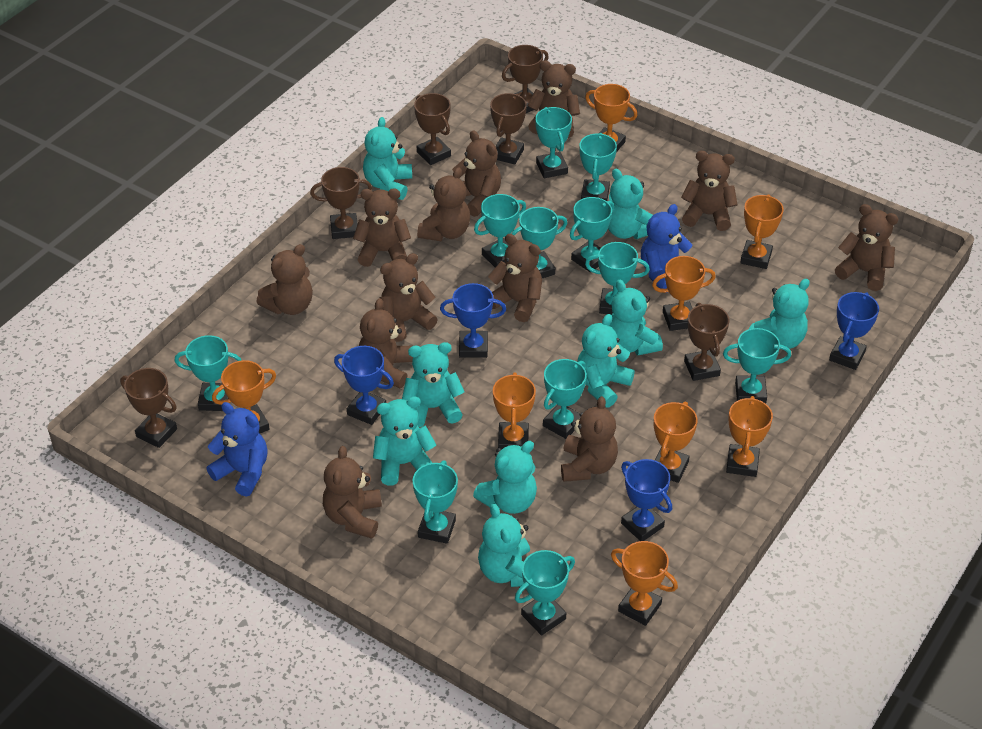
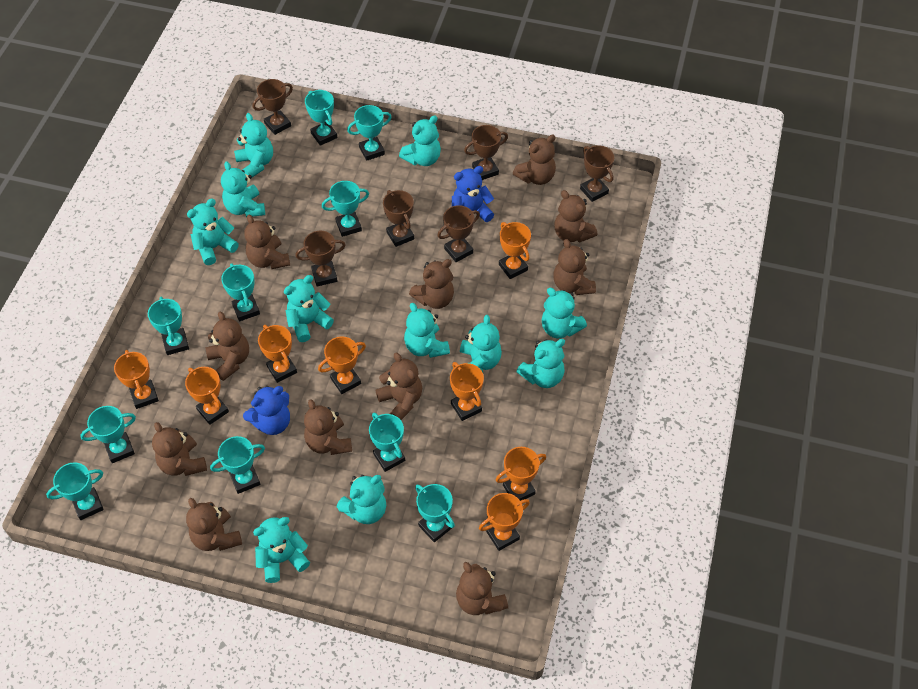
blue trophy: [334,346,394,425] [440,283,506,358] [621,459,672,541] [829,292,879,370] = 4 -> none = 0
brown teddy bear: [257,244,313,315] [323,446,382,539] [353,189,411,267] [359,298,413,388] [379,253,438,342] [417,167,470,241] [452,130,501,217] [488,234,542,322] [527,60,580,138] [561,396,618,482] [681,151,738,231] [835,204,898,291] = 12 -> [152,422,207,476] [186,498,242,551] [205,312,249,381] [244,215,290,269] [304,399,352,455] [375,352,422,420] [409,259,454,309] [456,562,508,615] [513,134,556,185] [553,239,596,295] [554,190,597,242] = 11
turquoise teddy bear: [363,117,412,200] [373,396,436,485] [402,342,464,427] [473,441,537,514] [478,504,530,587] [577,314,635,407] [608,168,653,239] [609,279,663,355] [749,279,810,349] = 9 -> [187,199,239,265] [221,161,265,217] [234,113,273,177] [253,517,310,583] [284,275,334,342] [337,475,386,524] [399,115,441,166] [404,303,450,358] [460,315,502,373] [516,339,565,388] [542,288,587,338] = 11
turquoise trophy: [175,335,242,411] [413,460,458,544] [474,194,526,268] [511,207,567,278] [515,550,575,635] [535,107,572,178] [543,359,587,439] [570,197,614,273] [580,133,617,201] [585,242,650,315] [723,328,791,403] = 11 -> [46,462,104,520] [80,406,136,463] [148,297,189,355] [210,436,265,494] [221,263,260,321] [305,90,337,146] [322,181,369,237] [347,105,392,161] [369,413,405,472] [415,484,455,542] = 10

